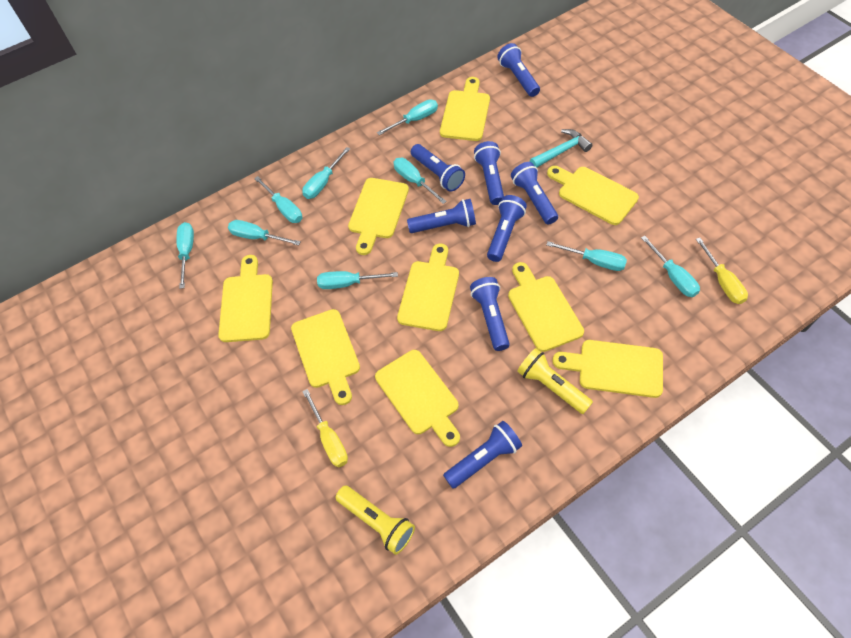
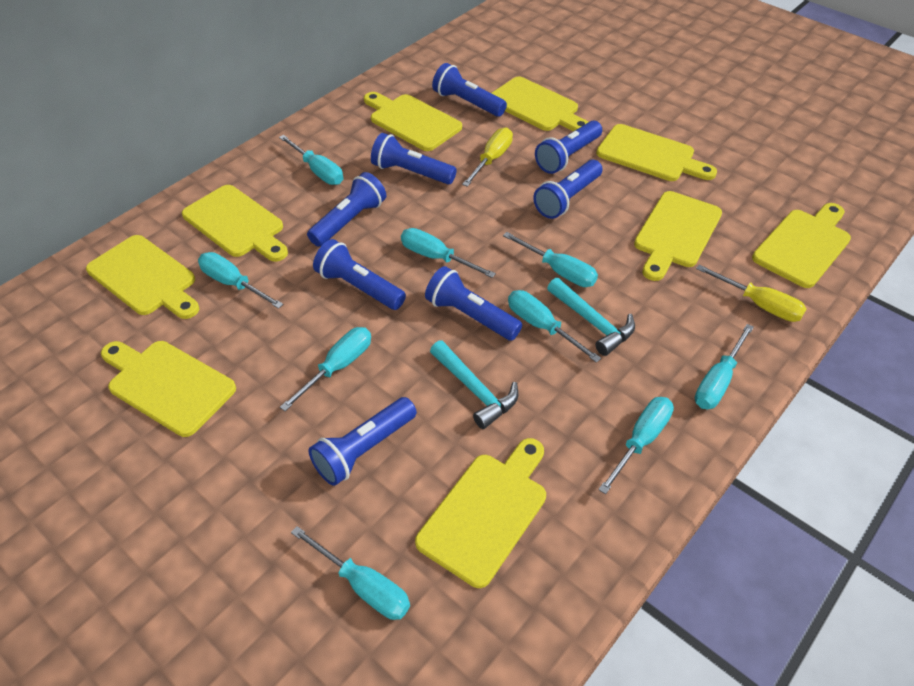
turquoise hammer: [530,129,593,167] = 1 -> [430,340,518,429] [547,278,635,356] = 2
yellow flashlight: [335,486,415,555] [517,348,593,414] = 2 -> none = 0

